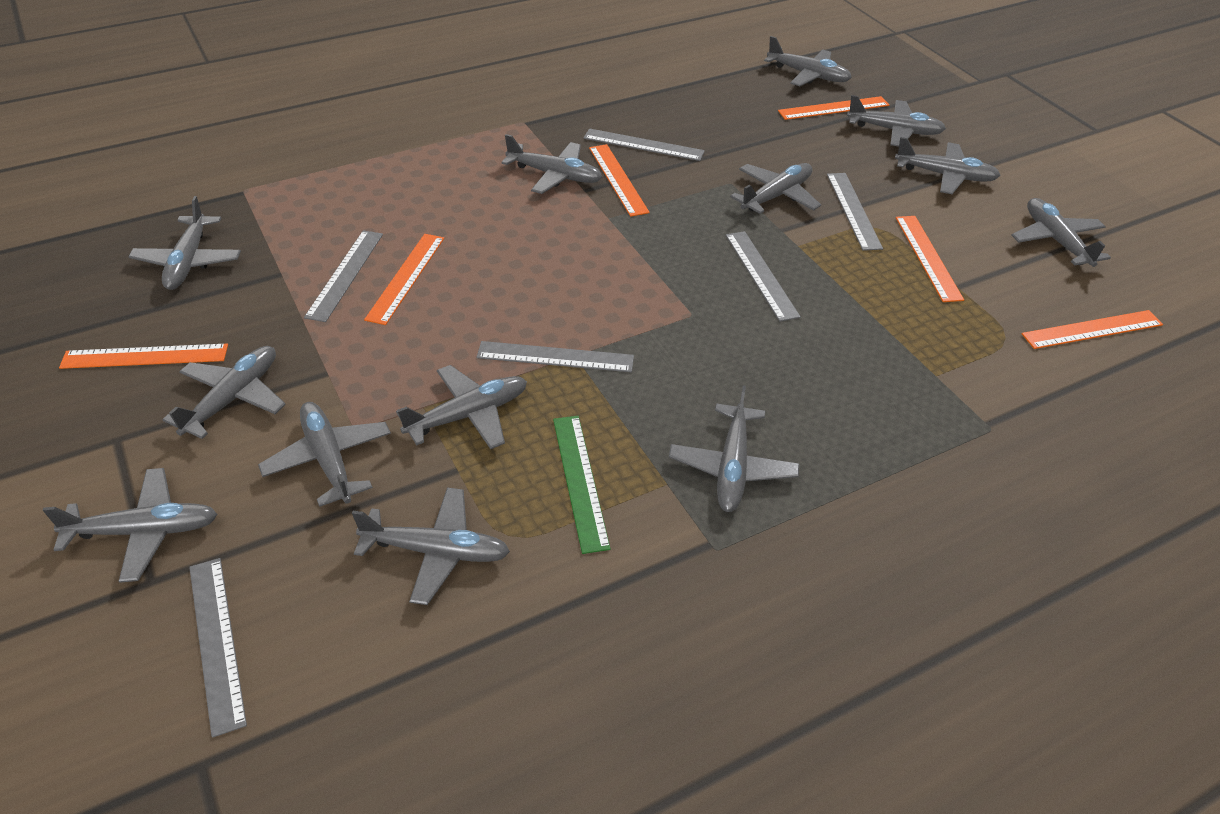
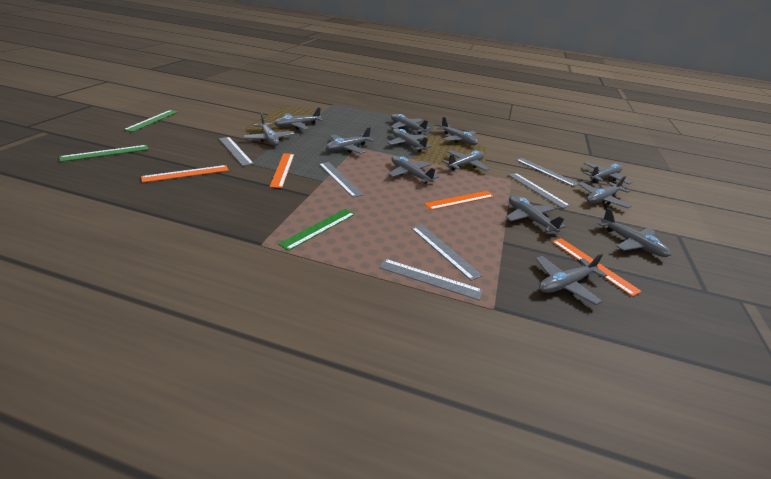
green ruler: [553,416,611,554] = 1 -> [59,145,149,162] [123,110,178,132] [278,209,355,251] = 3
orange ruler: [59,344,228,369] [364,234,444,325] [589,144,650,217] [778,96,889,120] [896,216,964,302] [1022,310,1163,349] = 6 -> [141,165,229,183] [270,153,294,188] [424,191,494,210] [552,238,642,297] = 4

